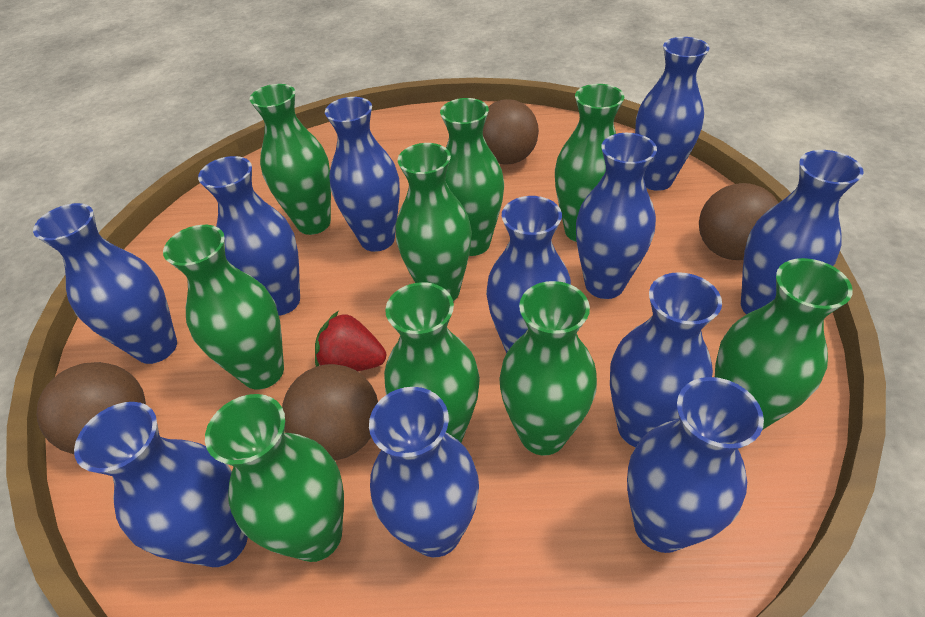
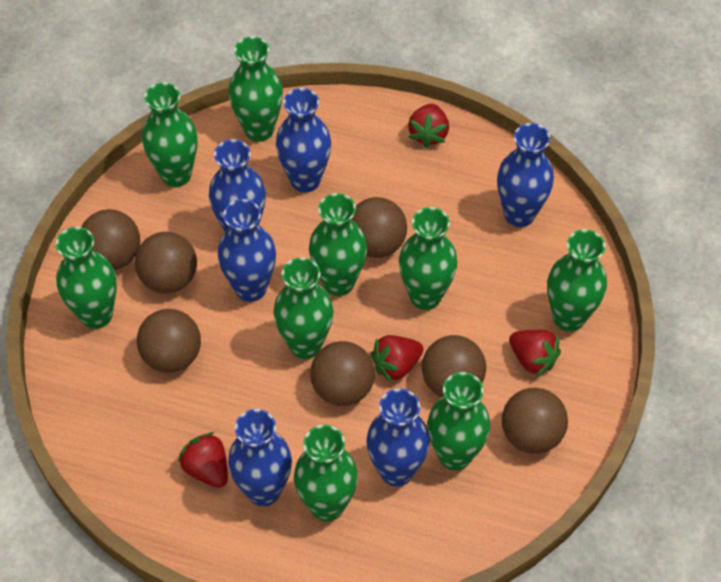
blue vase: [33,203,177,364] [74,402,248,567] [198,156,300,316] [325,97,400,252] [369,387,479,557] [486,196,571,354] [576,133,657,299] [610,272,722,447] [627,377,764,553] [635,37,709,191] [741,150,864,315] = 11 -> [209,139,266,232] [218,199,276,302] [228,409,292,506] [276,88,331,193] [366,389,430,487] [497,123,554,227] = 6
brown ball: [37,362,146,454] [282,364,378,461] [483,99,539,164] [699,183,779,260] = 4 -> [81,209,140,270] [135,232,197,293] [137,309,201,373] [310,341,375,406] [351,197,407,258] [422,335,486,397] [502,388,568,454] = 7
red strawberry: [315,310,386,371] = 1 -> [178,432,228,488] [371,335,423,383] [408,104,449,148] [509,330,561,377] = 4

